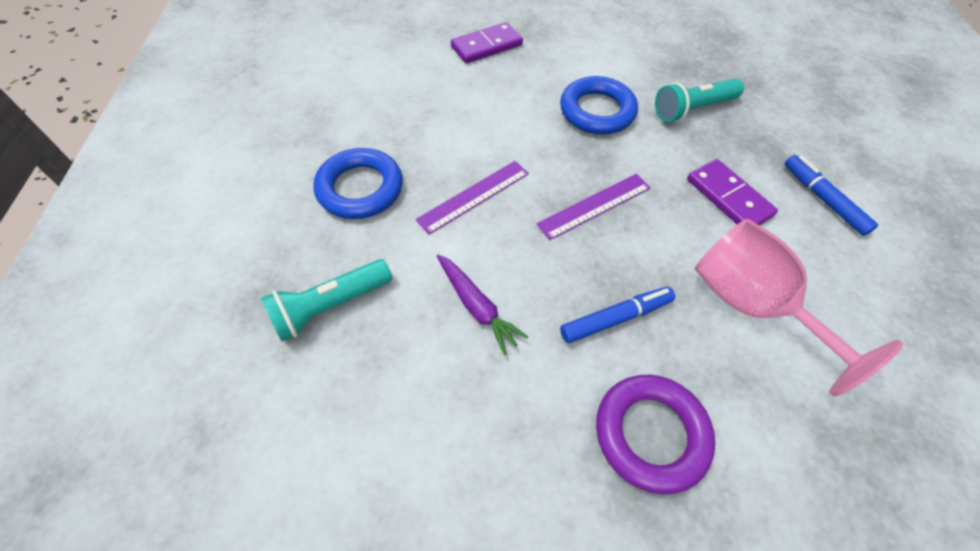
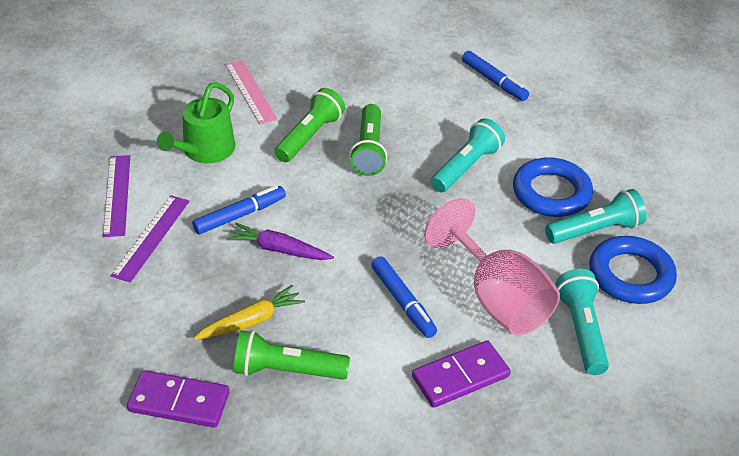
blue marker: [560,287,675,343] [785,155,878,236] = 2 -> [192,186,286,234] [371,256,437,338] [462,51,529,101] = 3
green flashlight: none = 0 -> [234,330,350,380] [274,88,345,162] [349,104,387,176] = 3
green watering can: none = 0 -> [157,82,235,163] = 1
pink ruler: none = 0 -> [225,60,278,124] = 1
purple ring: [596,374,715,494] = 1 -> none = 0
turquoise flashlight: [261,259,392,341] [655,78,744,122] = 2 -> [431,118,505,192] [545,189,647,244] [556,269,609,375] = 3
yellow carrot: none = 0 -> [193,285,305,340] = 1

